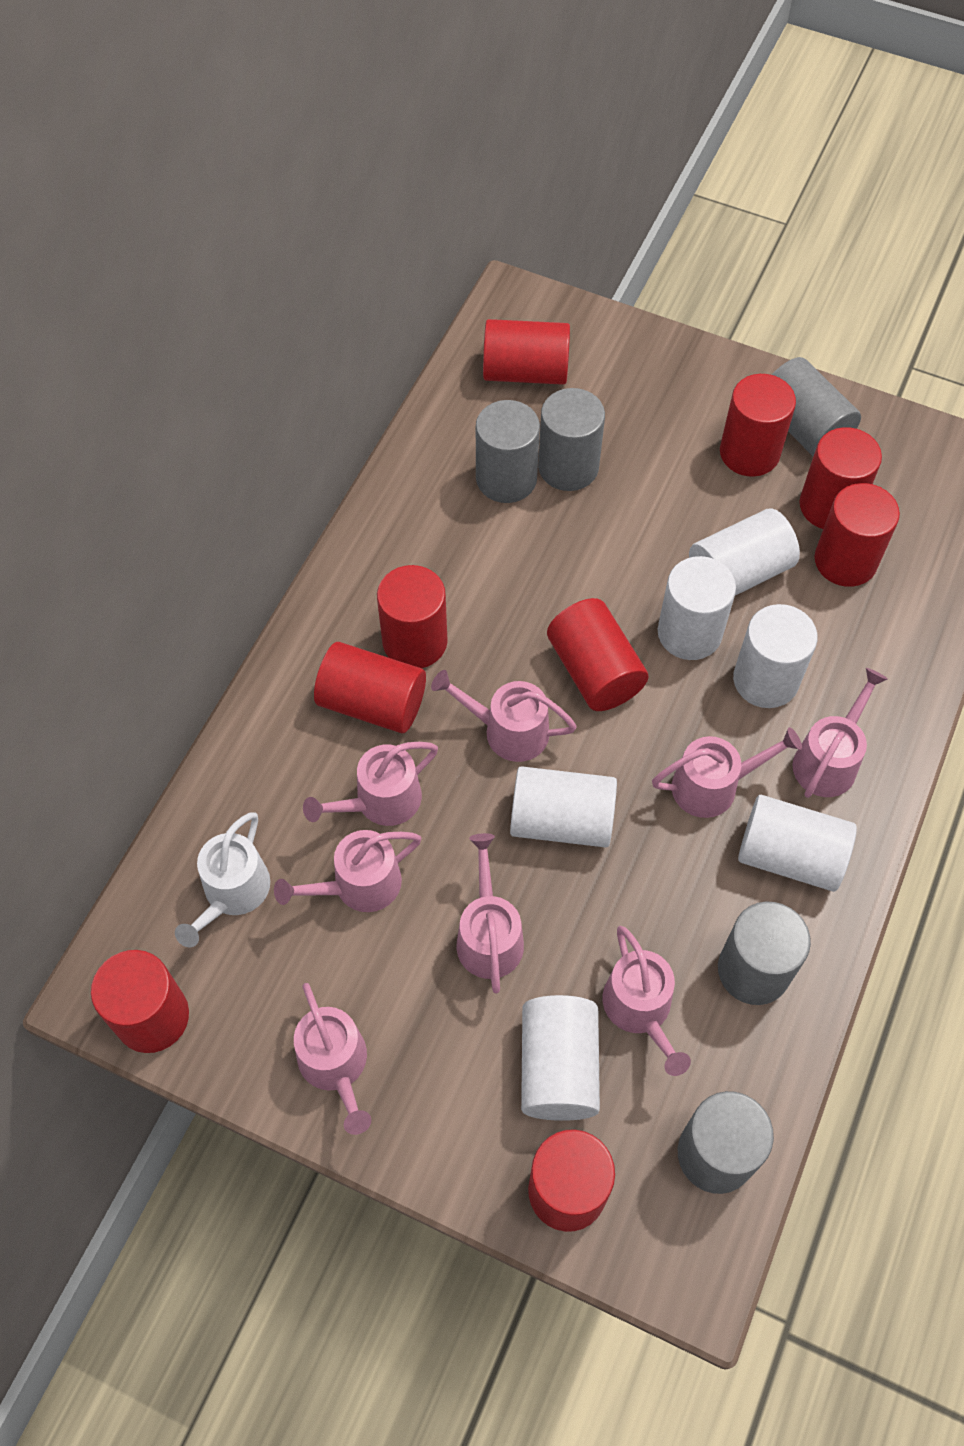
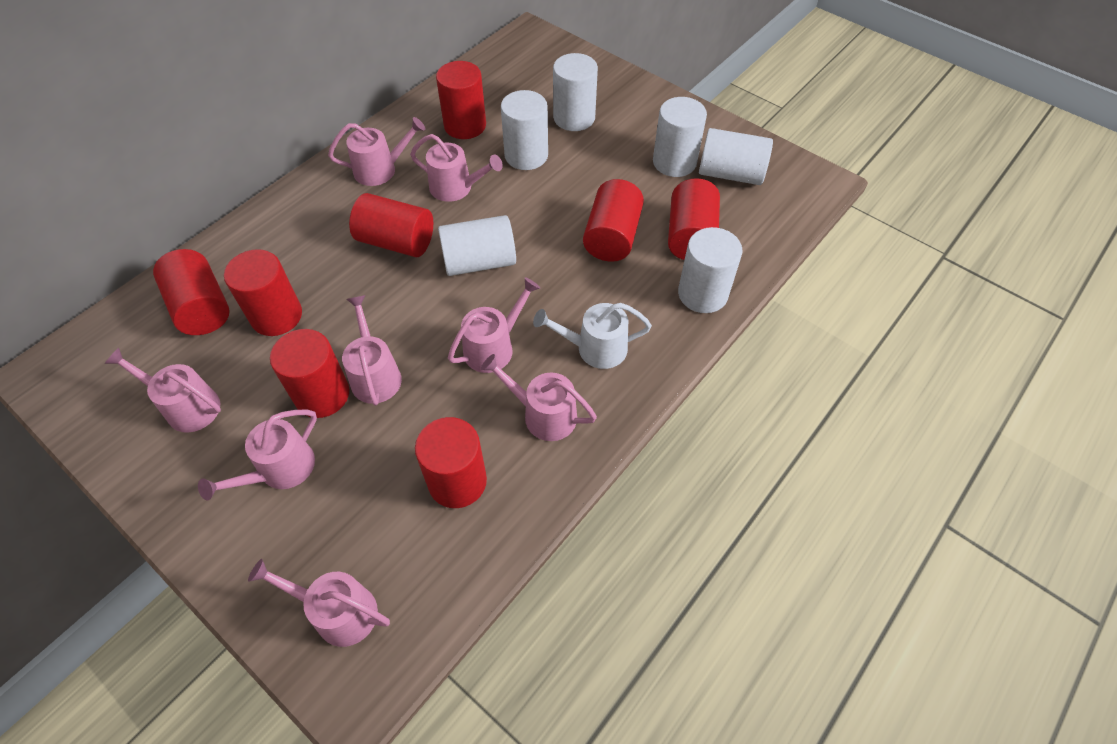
grey cylinder: [476,400,540,503] [538,388,605,491] [678,1091,774,1194] [718,902,811,1005] [772,357,861,456] = 5 -> none = 0
red cylinder: [91,950,189,1053] [314,642,426,733] [377,565,448,668] [483,319,570,385] [528,1129,615,1232] [547,598,649,711] [720,374,796,477] [799,427,882,529] [814,483,900,587] = 9 -> [153,249,230,335] [224,249,302,336] [270,329,350,418] [349,193,433,257] [415,417,487,508] [436,61,486,139] [583,179,644,262] [668,178,720,260] = 8

